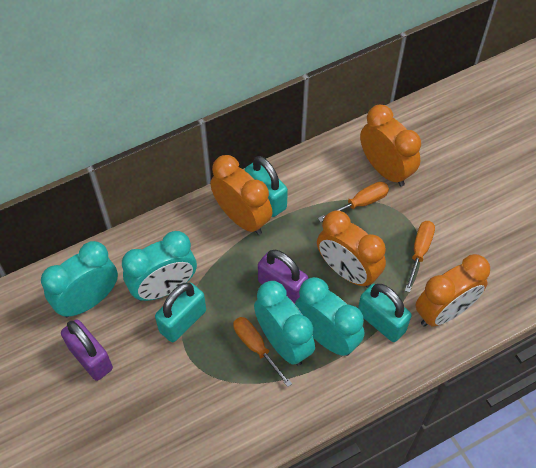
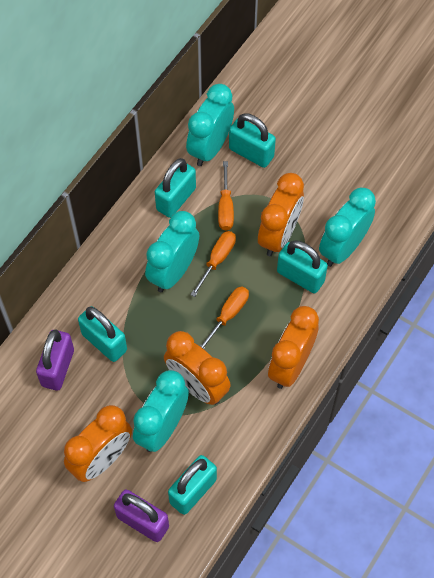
turquoise padlock: [155,283,206,342] [245,156,288,217] [358,284,412,342] = 3 -> [78,306,127,362] [155,158,196,218] [168,455,217,515] [229,113,276,168] [277,240,328,293] = 5

